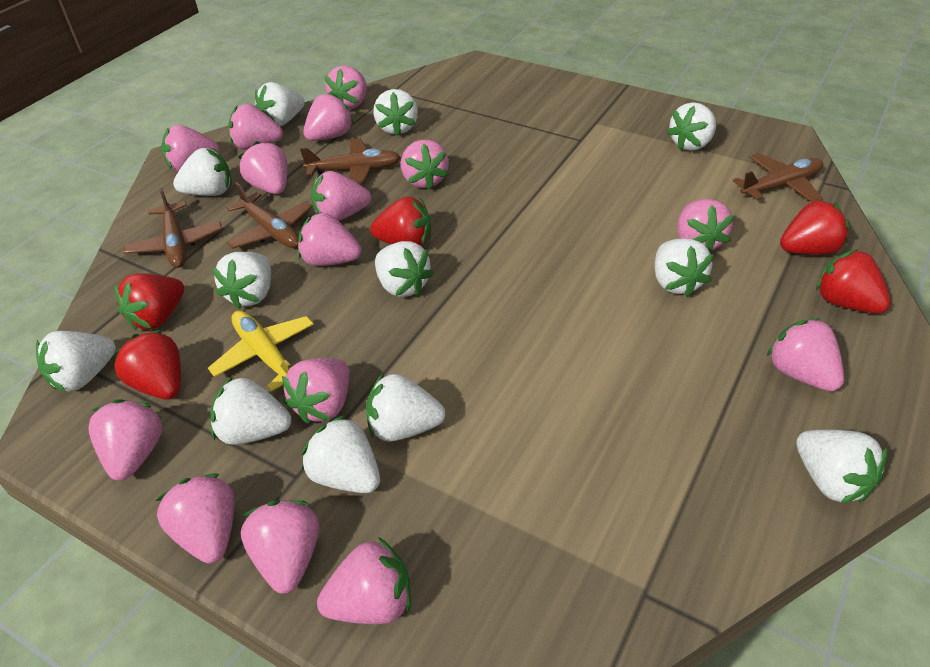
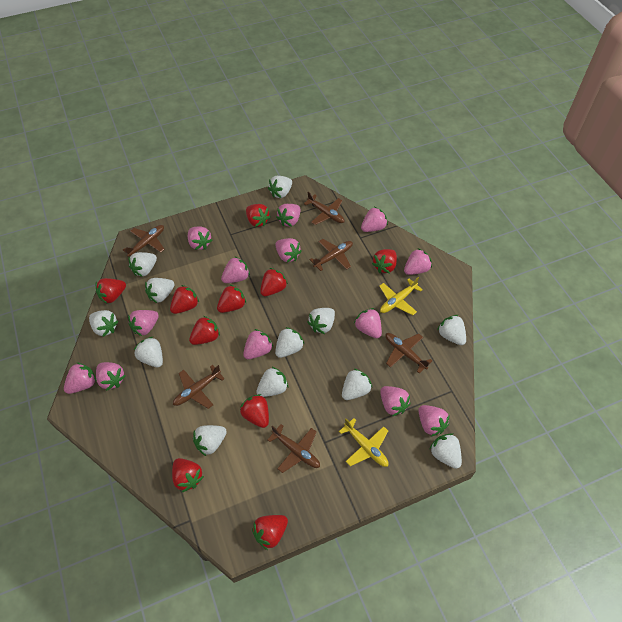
brown plane: [124,187,222,268] [226,182,313,249] [300,138,401,186] [733,153,823,202] = 4 -> [123,225,164,257] [173,365,225,409] [267,424,320,473] [304,192,344,225] [310,239,353,271] [385,333,432,374] = 6
pink strawberry: [88,399,163,481] [155,473,234,564] [161,125,219,172] [228,104,283,150] [238,141,288,194] [241,500,319,594] [282,358,350,424] [298,212,361,266] [304,92,354,141] [311,171,371,221] [317,537,411,624] [325,66,367,109] [401,140,449,190] [677,199,734,252] [767,318,844,391] = 15 -> [64,362,97,394] [96,362,125,391] [128,310,159,336] [188,226,212,250] [221,257,250,283] [243,329,273,359] [275,238,302,262] [276,204,301,226] [354,308,382,338] [361,207,388,232] [380,386,411,416] [404,248,432,275] [418,405,449,436] = 13
red strawberry: [112,330,181,400] [114,273,184,331] [370,196,431,246] [780,200,850,255] [816,249,891,313] = 5 -> [96,278,126,304] [170,285,199,314] [172,458,204,492] [189,316,220,345] [217,285,246,313] [240,394,269,428] [246,204,270,227] [252,515,288,550] [260,268,288,296] [372,249,397,273] = 10
yellow plane: [208,311,314,391] = 1 -> [339,418,388,467] [379,277,423,315] = 2

